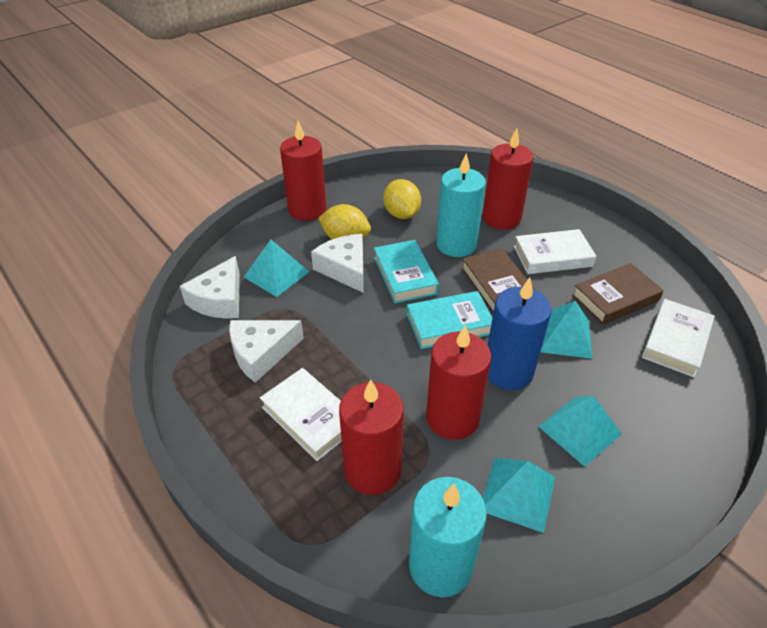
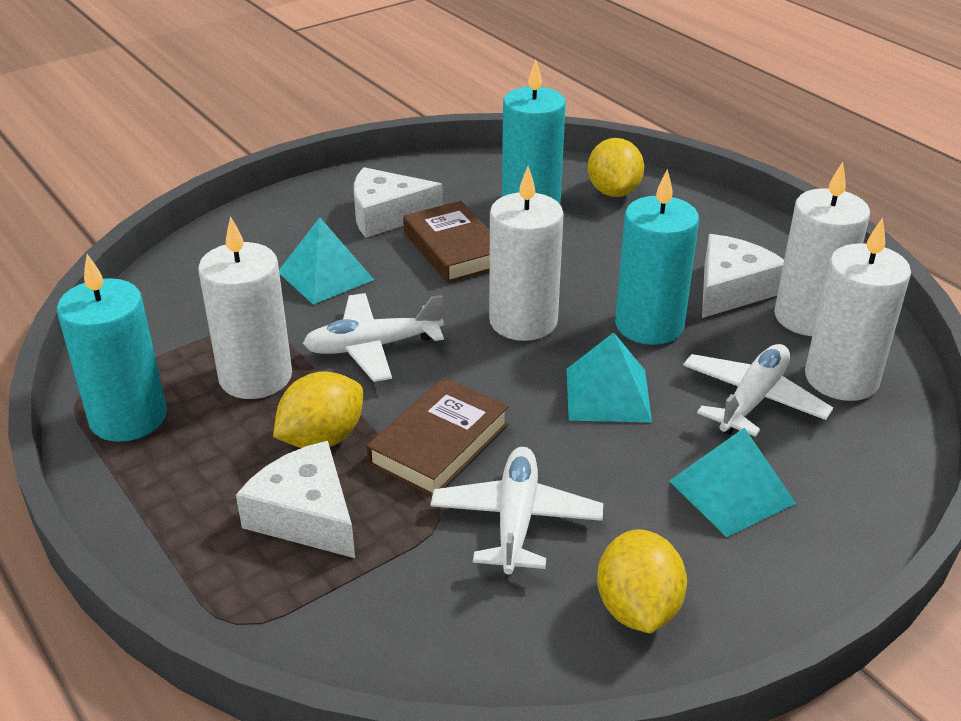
blue candle: [488,277,551,390] = 1 -> none = 0
red candle: [280,121,327,221] [339,380,404,495] [426,325,491,440] [482,128,534,229] = 4 -> none = 0
turquoise book: [374,240,439,304] [407,291,493,349] = 2 -> none = 0
turquoise candle: [409,477,487,597] [436,153,486,257] = 2 -> [57,254,167,442] [502,60,566,204] [615,169,699,345] = 3
turquoise pyramid: [244,240,309,297] [483,458,555,533] [538,396,622,467] [541,301,592,359] = 4 -> [279,217,374,304] [567,332,652,422] [670,428,796,537] = 3
white book: [260,368,342,461] [514,229,597,274] [642,299,715,377] = 3 -> none = 0
white candle: none = 0 -> [198,216,292,399] [489,166,564,341] [774,162,870,336] [805,218,911,401] = 4
white plane: none = 0 -> [303,293,444,382] [430,447,603,574] [683,344,833,437] = 3
yellow lemon: [318,204,371,239] [383,179,421,219] = 2 -> [273,372,363,448] [588,138,644,197] [597,529,687,633] = 3

